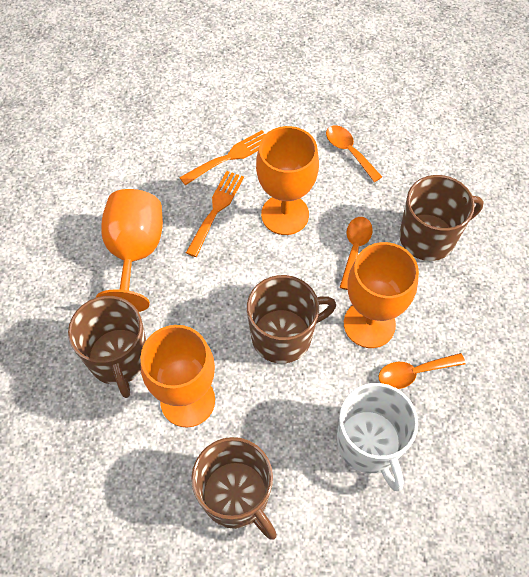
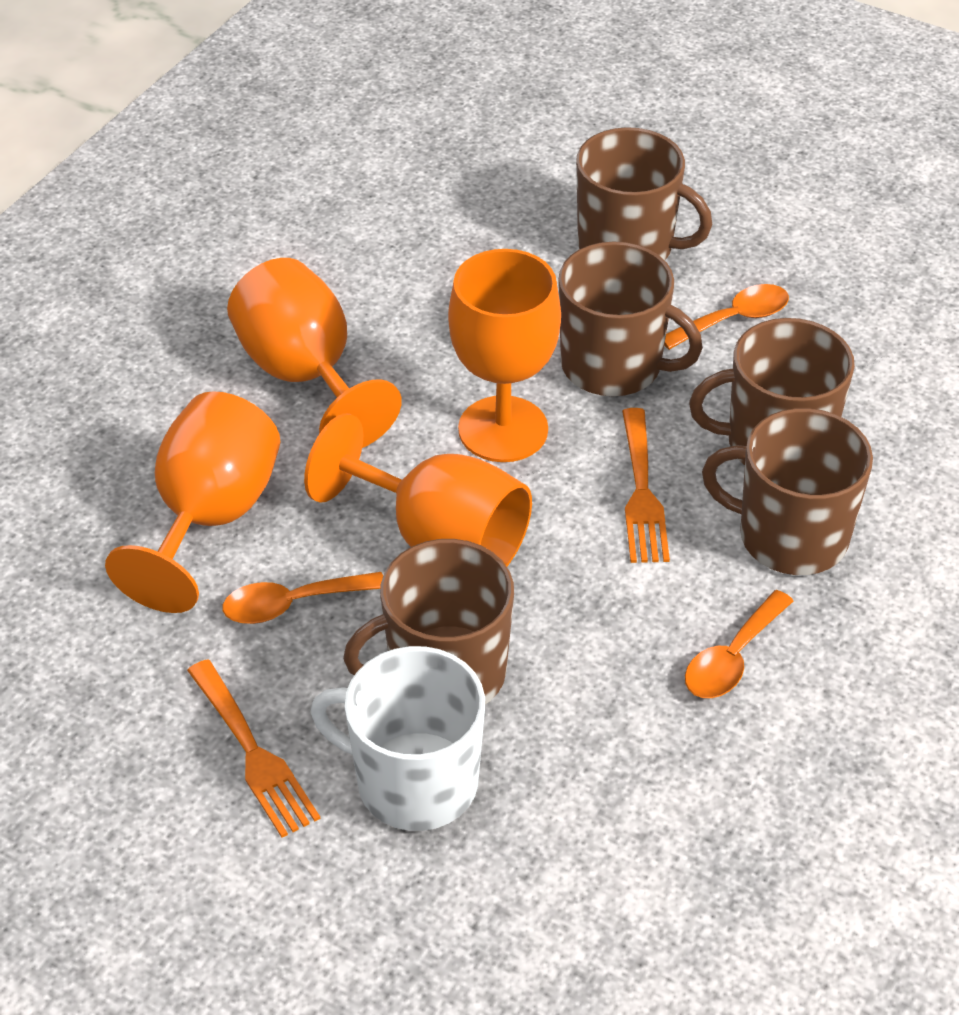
brown mug: [68,296,146,398] [191,437,277,540] [247,275,336,364] [399,175,484,261] = 4 -> [343,539,514,704] [558,242,703,396] [576,127,712,260] [689,318,855,465] [702,408,873,575] = 5

